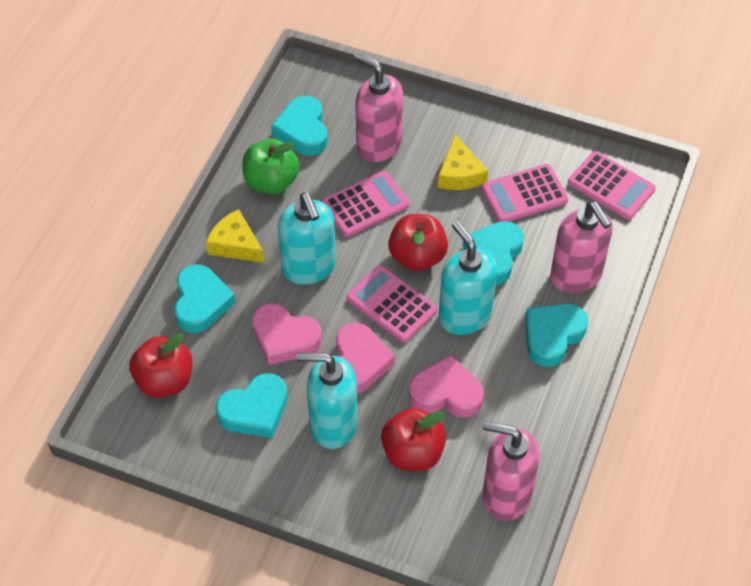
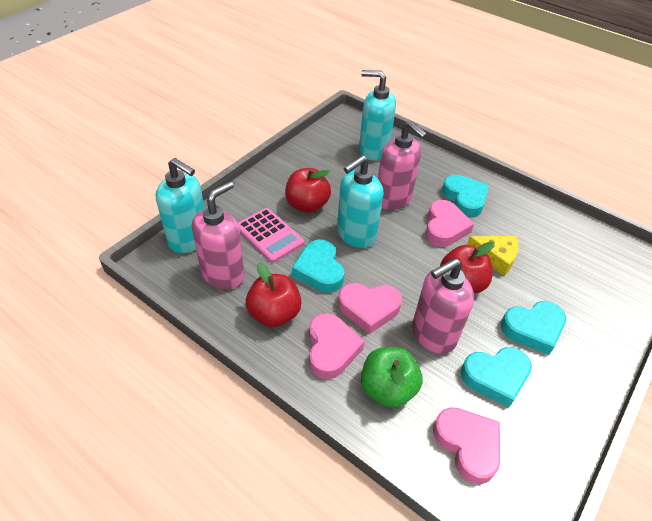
pink calculator: [322,171,410,237] [346,265,437,342] [481,164,569,222] [568,151,656,220] = 4 -> [238,208,304,263] = 1
pink heart: [252,303,322,365] [336,323,395,394] [409,355,484,417] = 3 -> [309,313,365,379] [338,283,402,334] [426,200,474,247] [433,407,500,485] = 4
turquoise heart: [174,264,236,333] [216,373,288,438] [271,96,328,156] [463,221,524,285] [525,303,588,367] = 5 -> [292,239,344,293] [442,175,489,218] [461,347,532,407] [501,301,566,355] = 4
yellow cheese: [206,209,265,263] [438,134,488,190] = 2 -> [467,236,519,276] = 1

